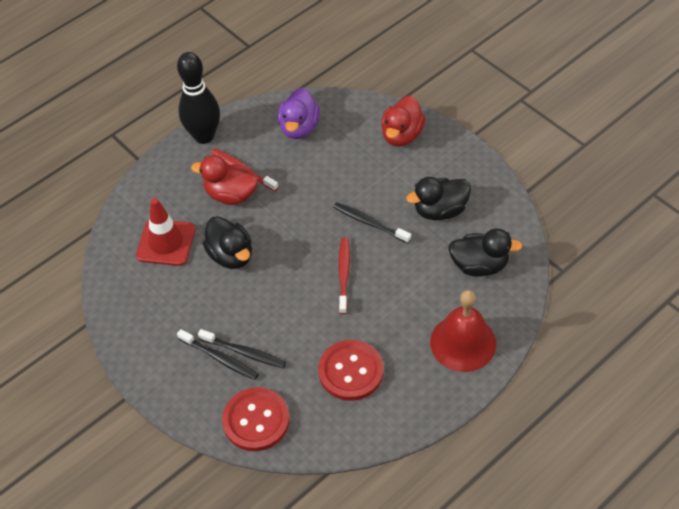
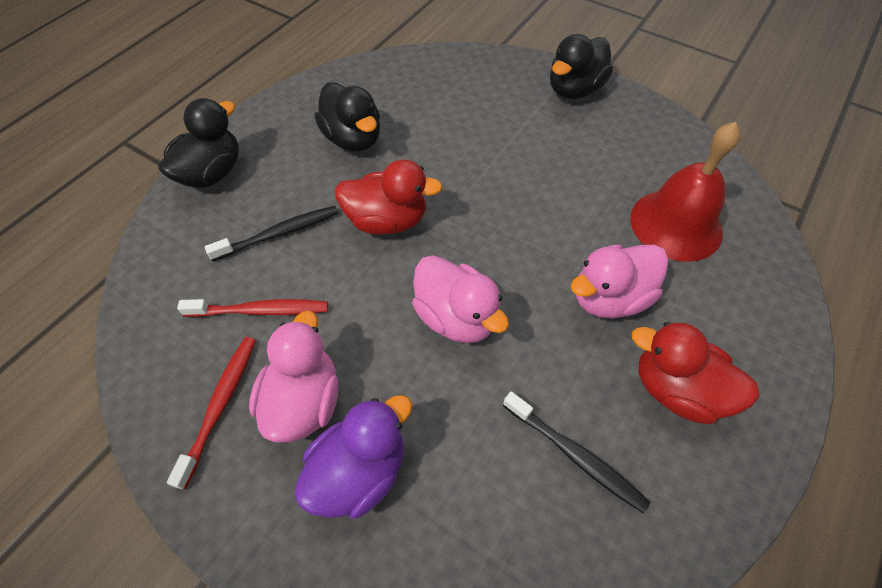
black bowling pin: [177,52,220,144] = 1 -> none = 0
black toothbrush: [177,329,259,380] [198,329,286,368] [334,202,411,243] = 3 -> [205,206,338,261] [503,391,650,513] = 2
pink duck: none = 0 -> [249,311,338,443] [412,255,509,343] [570,244,668,319] = 3
red button: [222,387,290,451] [318,340,383,401] = 2 -> none = 0
red traffic cone: [136,198,196,266] = 1 -> none = 0

